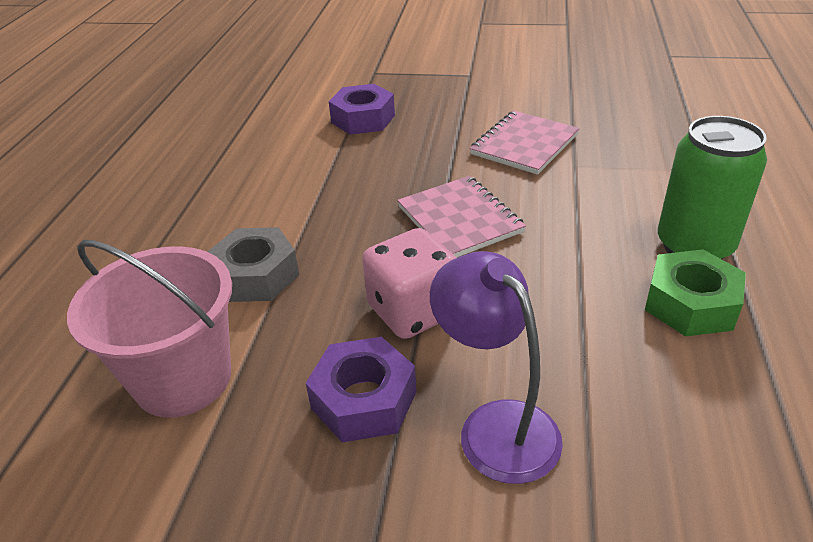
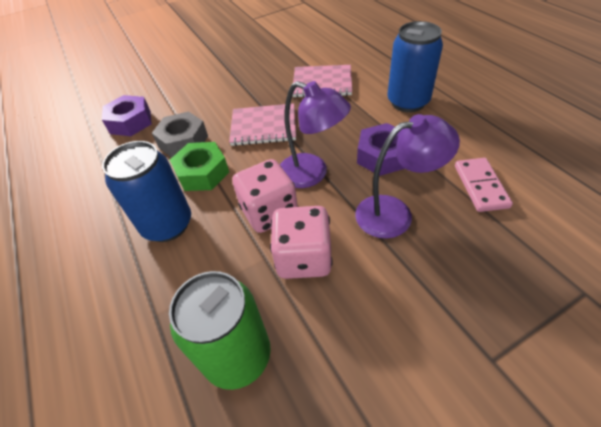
blue can: none = 0 -> [102,141,191,242] [387,21,443,112] = 2
pink bucket: [67,240,232,418] = 1 -> none = 0
pink dice: [362,228,457,339] = 1 -> [232,159,298,233] [270,206,333,279] = 2
pink domino: none = 0 -> [455,158,513,212] = 1
purple lamp: [430,251,563,484] = 1 -> [280,81,351,188] [355,114,460,239] = 2

